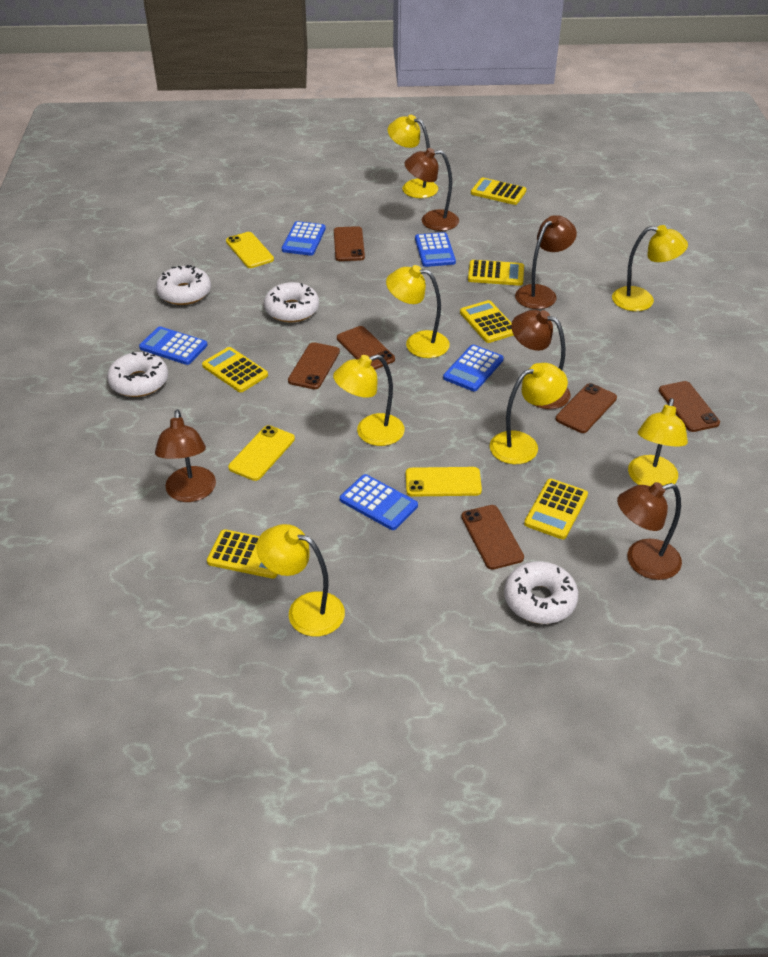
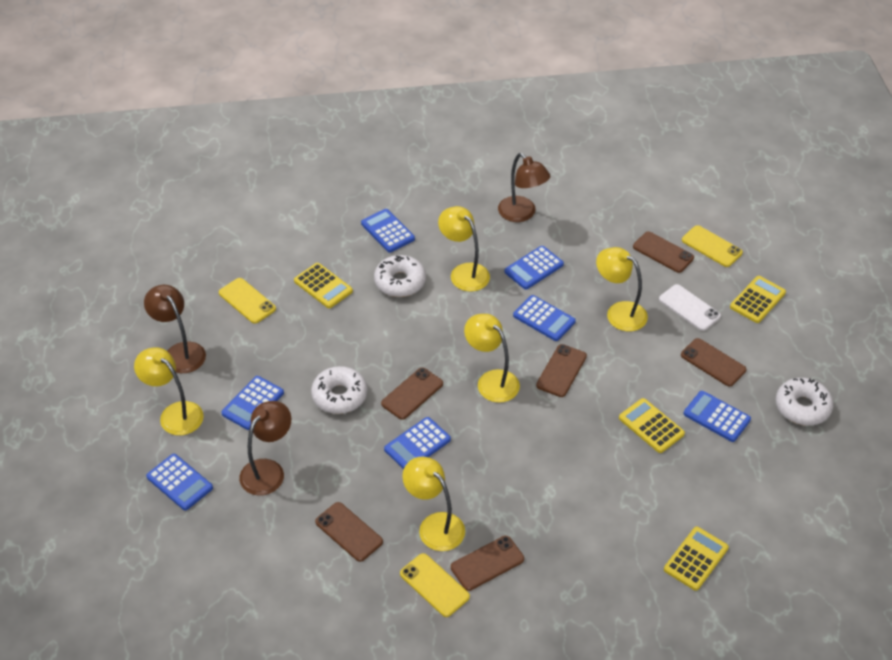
blue calculator: [139,326,208,365] [282,221,326,256] [340,474,418,530] [415,232,456,267] [443,345,504,392] = 5 -> [146,454,213,511] [221,376,284,430] [361,209,415,253] [384,417,451,469] [504,246,564,289] [513,295,576,341] [683,391,751,442] = 7
brown lamp: [155,410,216,502] [404,148,459,231] [511,310,571,409] [515,215,577,309] [617,482,682,580] = 5 -> [144,285,206,373] [239,401,291,496] [498,153,550,222] = 3
white donut: [107,352,168,397] [156,265,211,305] [264,282,319,323] [504,561,578,624] = 4 -> [311,366,367,414] [374,255,426,297] [776,378,833,426] = 3
white phone: none = 0 -> [659,284,721,331] = 1
yellow calculator: [202,347,268,392] [207,529,278,579] [460,300,514,343] [468,260,524,286] [471,178,526,205] [524,479,588,539] = 6 -> [294,263,353,308] [619,398,685,453] [664,527,729,591] [730,276,786,323] = 4
yellow lamp: [256,524,345,637] [333,355,405,446] [386,265,450,358] [388,115,438,198] [490,363,568,464] [612,225,688,311] [628,398,688,486] = 7 -> [134,347,204,435] [402,457,465,551] [438,206,490,292] [464,314,520,403] [596,247,648,331] = 5

